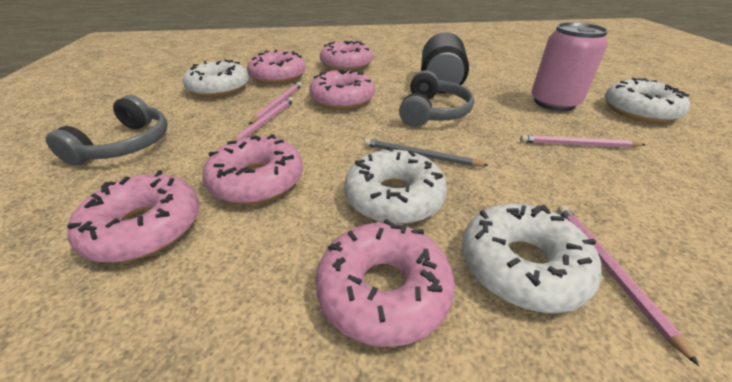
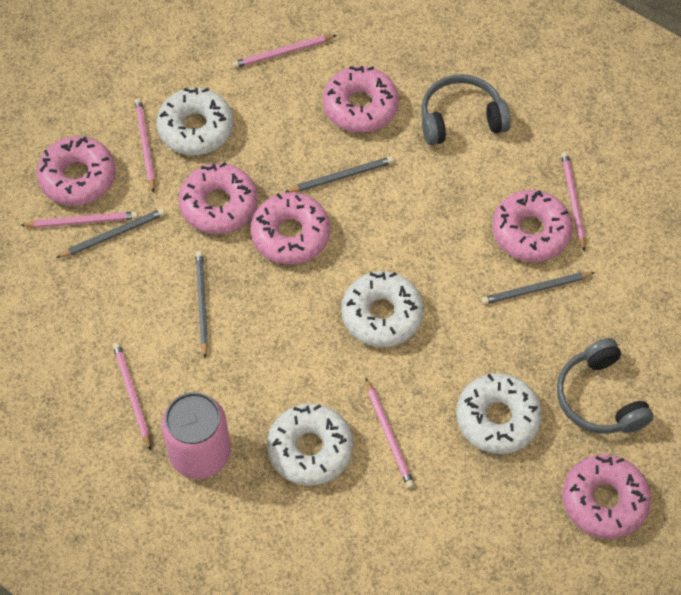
black can: [421,32,469,93] = 1 -> none = 0
grey pencil: [364,139,489,166] = 1 -> [56,208,165,258] [196,251,208,358] [285,156,394,192] [481,272,595,305] = 4
pink pencil: [231,97,294,141] [248,82,302,125] [520,135,646,148] [557,205,699,366] = 4 -> [20,211,138,228] [113,342,151,451] [135,98,155,193] [233,35,337,68] [366,378,414,488] [561,152,586,252] = 6

